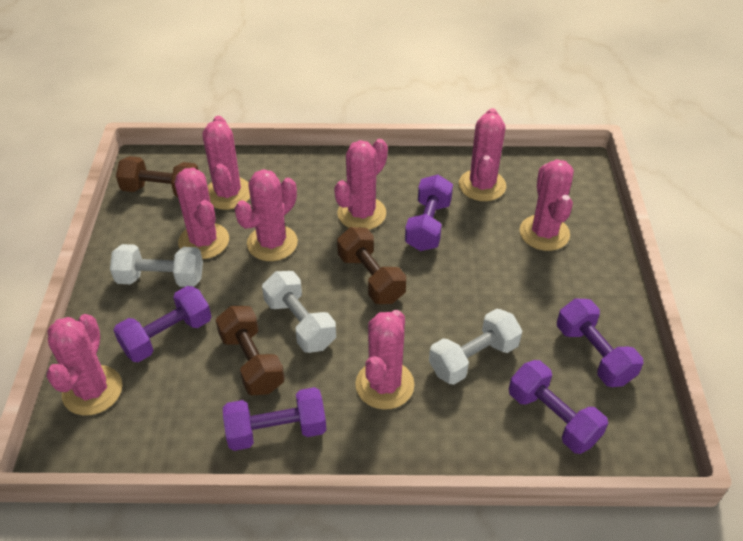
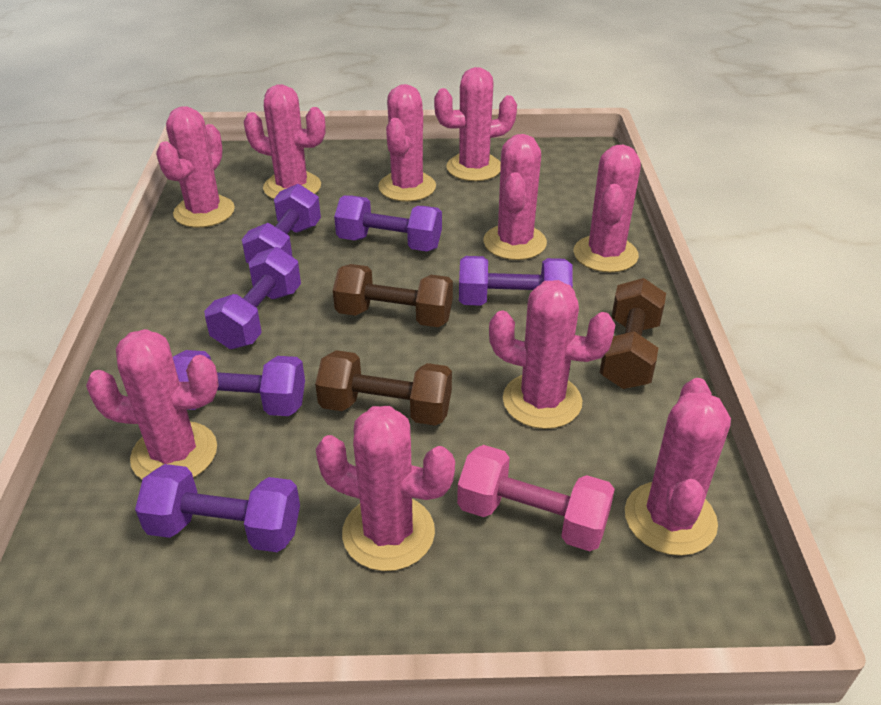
pink cactus: [46,314,123,416] [174,168,229,259] [202,116,250,210] [235,169,298,261] [334,139,388,230] [355,310,414,410] [459,108,506,201] [520,159,574,251] = 8 -> [86,329,219,479] [156,106,235,228] [244,84,325,199] [316,406,455,571] [378,84,436,202] [434,67,517,181] [483,134,547,260] [489,280,615,429] [574,145,641,273] [625,378,731,556] = 10
pink dumbbell: none = 0 -> [457,445,615,551] = 1
purple dumbbell: [113,286,212,362] [223,387,326,451] [405,175,453,251] [509,360,608,454] [557,299,643,387] = 5 -> [135,464,300,552] [173,350,305,416] [204,247,301,349] [242,184,321,264] [334,196,442,251] [459,256,573,306] = 6
white dumbbell: [110,244,203,287] [262,271,336,353] [429,309,522,385] = 3 -> none = 0

